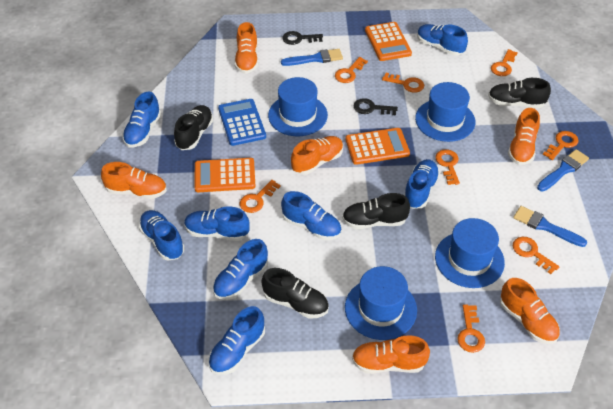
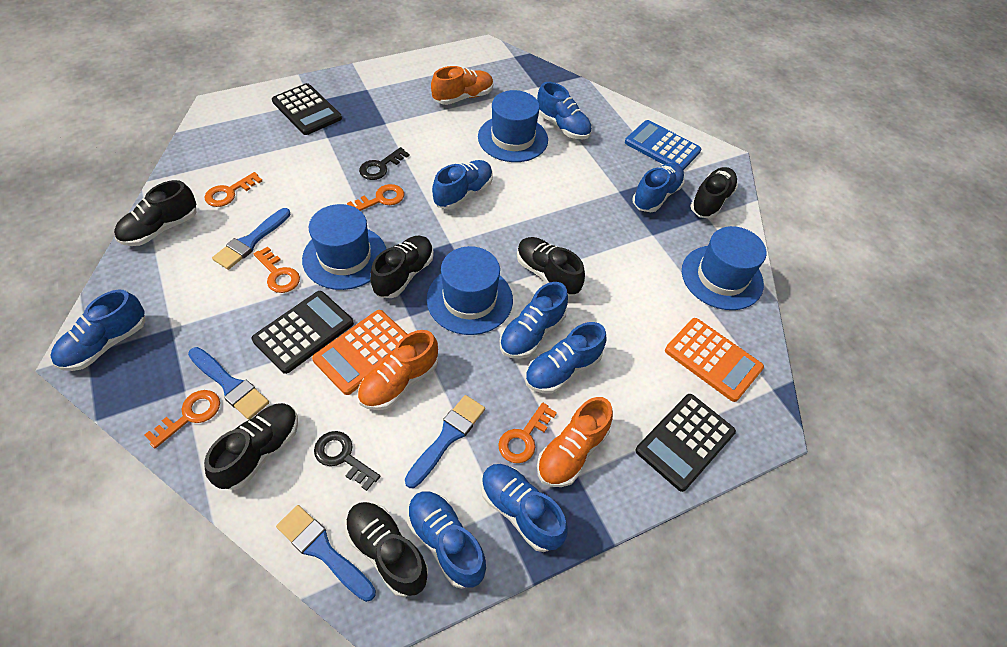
black calculator: none = 0 -> [252,291,354,374] [272,83,342,135] [636,394,736,492] = 3
black shoe: [174,105,213,150] [262,268,329,319] [342,193,410,229] [488,78,551,108] = 4 -> [114,180,197,246] [204,403,298,490] [345,502,428,597] [370,236,434,298] [517,237,585,296] [690,167,738,219] = 6
blue brush: [281,49,343,66] [513,206,587,247] [537,149,589,191] = 3 -> [188,347,269,420] [212,208,291,270] [276,505,376,602] [405,395,485,488] = 4
orange calculator: [195,158,255,192] [345,128,410,165] [365,22,412,61] = 3 -> [312,310,407,395] [665,318,764,402] = 2
orange key: [240,180,281,213] [335,57,368,83] [382,73,424,93] [435,149,460,185] [457,304,485,353] [491,49,518,76] [513,237,560,274] [543,131,579,160] = 8 -> [145,390,220,449] [205,172,262,207] [254,246,300,293] [347,184,404,211] [498,403,557,463] = 5
orange shoe: [101,162,167,199] [234,22,258,74] [291,136,343,175] [352,335,430,374] [500,278,560,344] [508,108,540,165] = 6 -> [357,330,438,410] [431,66,494,105] [537,397,613,487] = 3

